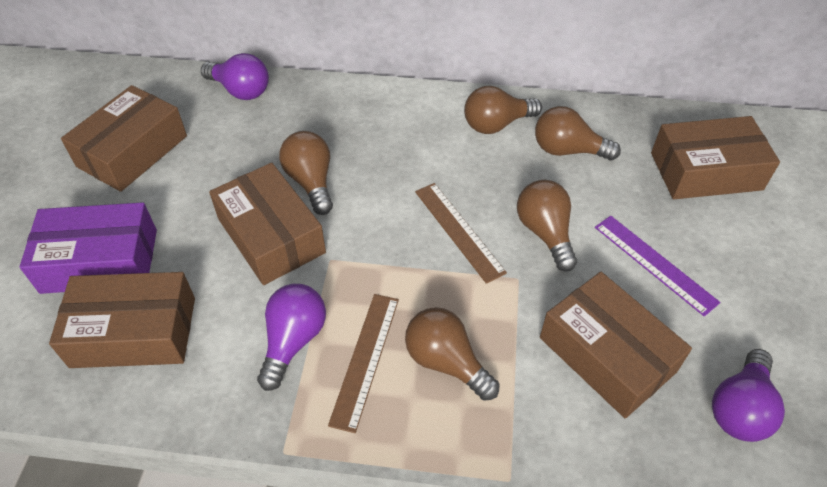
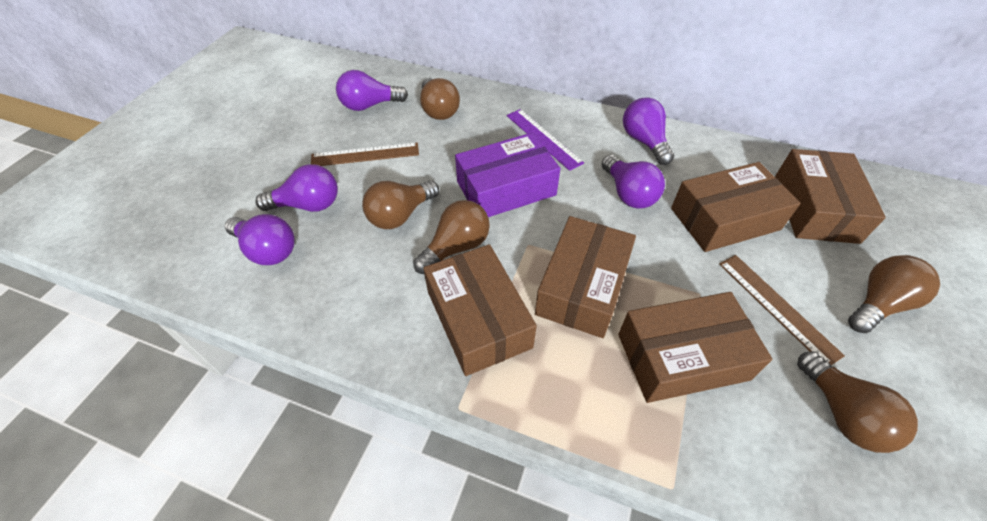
purple light bulb: [201,53,269,100] [257,284,326,391] [712,349,785,442] = 3 -> [225,214,295,265] [256,164,338,212] [336,70,408,111] [602,155,665,209] [623,97,674,165] = 5

